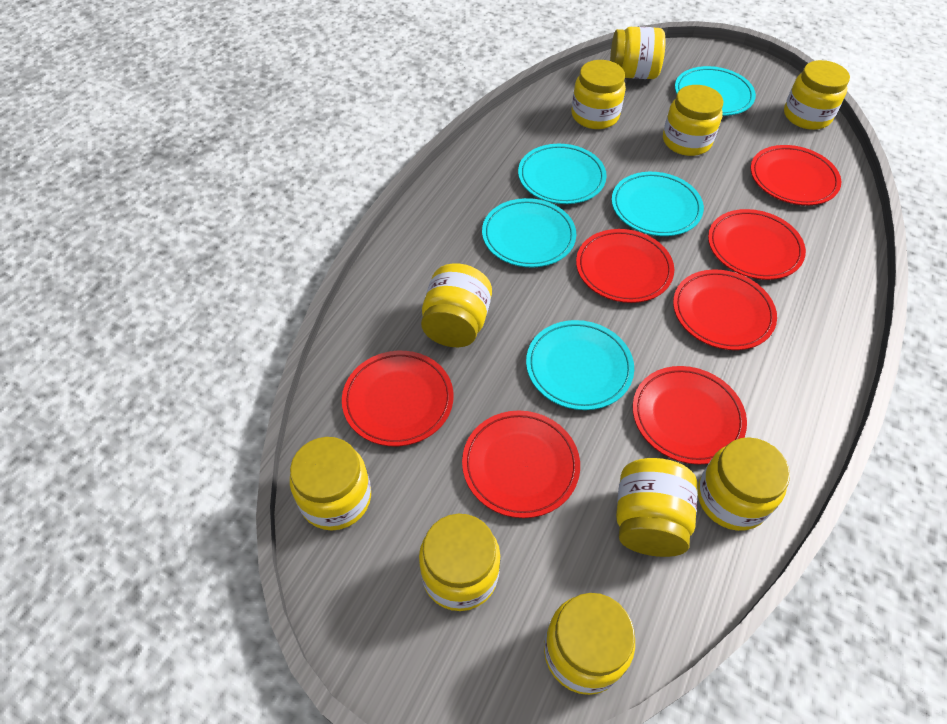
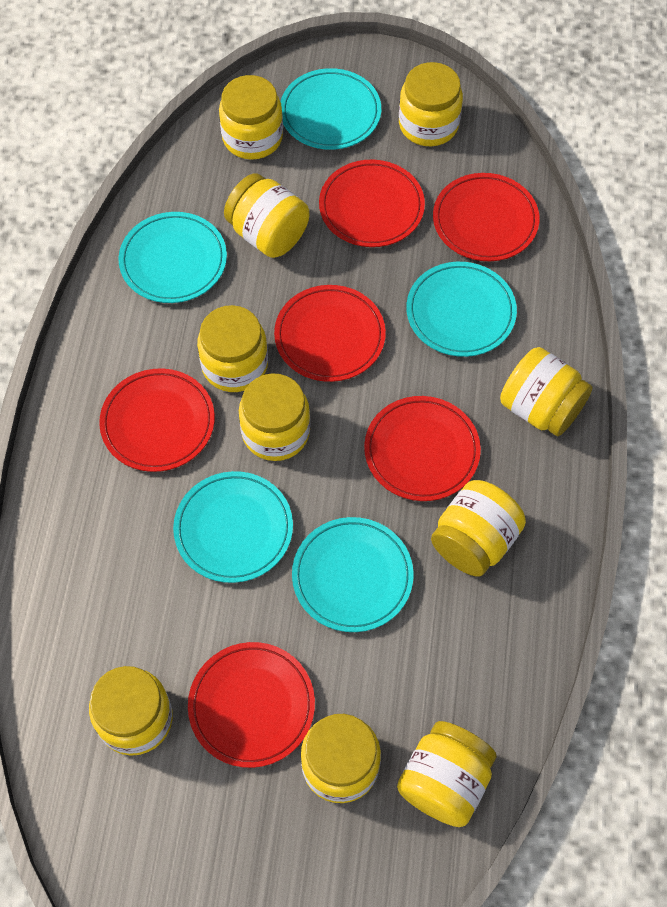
red plate: [342,351,454,446] [462,411,580,518] [576,229,674,303] [633,366,747,465] [673,270,777,350] [708,209,806,280] [751,145,841,205] = 7 -> [99,368,215,472] [188,642,315,768] [274,285,386,382] [319,160,425,247] [364,396,481,501] [433,173,539,261] = 6

